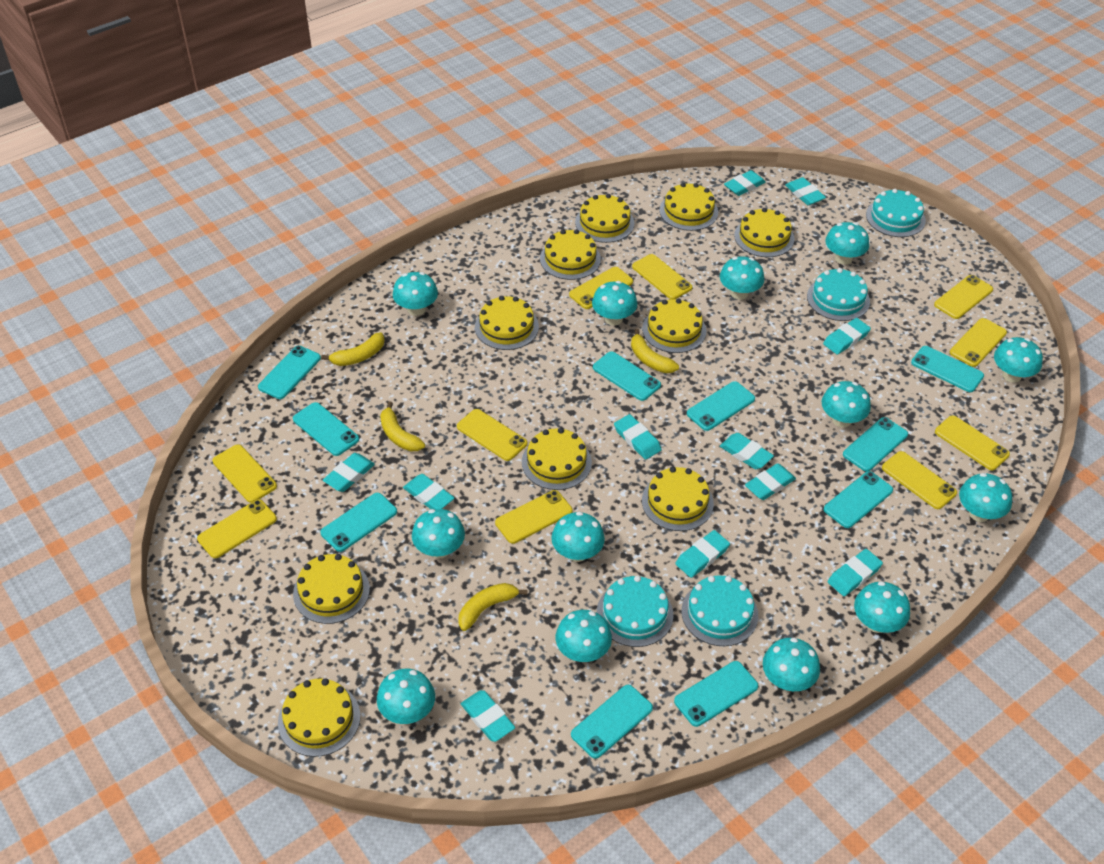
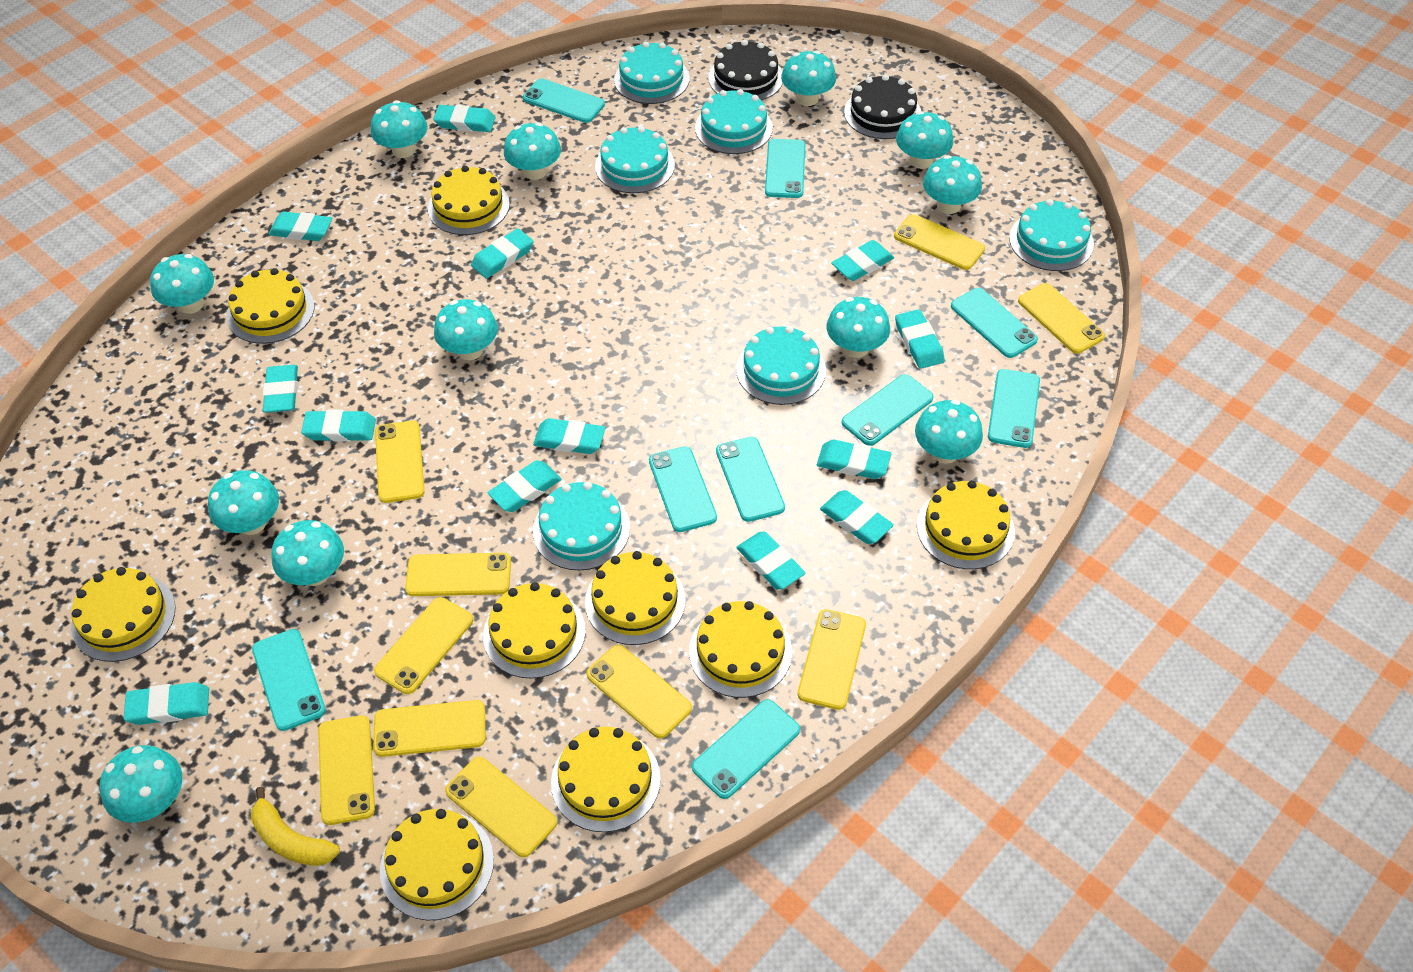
black cake: none = 0 -> [708,40,783,101] [844,74,921,139] = 2
turquoise cake: [597,575,673,647] [681,575,758,646] [807,268,870,321] [866,189,926,237] = 4 -> [533,482,630,571] [595,126,675,193] [614,42,690,104] [695,89,773,154] [736,326,826,405] [1009,199,1094,271] = 6
turquoise eraser: [323,453,375,492] [403,474,454,509] [461,690,515,742] [614,414,662,460] [675,530,730,578] [720,433,774,469] [724,170,766,196] [745,463,796,500] [785,177,826,205] [823,318,871,355] [828,549,883,596] = 11 -> [124,682,209,725] [263,365,298,413] [269,212,332,241] [301,410,376,442] [433,105,496,132] [471,228,534,279] [487,460,561,512] [533,418,605,454] [736,532,806,589] [817,440,891,479] [820,490,894,544] [831,240,894,281] [895,309,945,369] = 13
turquoise mushroom: [377,668,435,724] [393,272,438,316] [412,509,465,559] [551,512,605,562] [556,610,612,662] [592,281,637,325] [720,256,764,300] [763,638,820,691] [822,381,871,428] [826,222,869,264] [854,581,910,633] [959,473,1012,522] [994,337,1043,383] = 13 -> [100,745,182,822] [150,254,214,314] [208,470,279,535] [271,520,344,586] [371,100,428,158] [434,299,498,360] [504,123,561,180] [781,50,836,106] [827,297,890,358] [896,111,953,169] [915,400,983,464] [923,155,982,214] = 12
turquoise phone: [258,346,321,399] [293,402,359,456] [320,493,397,552] [571,685,653,759] [593,351,661,401] [674,661,758,727] [687,381,755,431] [824,471,893,528] [843,417,908,471] [911,346,984,392] = 10 -> [252,629,326,731] [523,78,605,123] [649,446,717,532] [692,699,800,799] [716,437,785,522] [765,139,805,198] [842,374,934,446] [951,288,1038,358] [988,369,1040,448] = 9
yellow banana: [321,332,385,366] [380,401,425,451] [458,583,527,631] [631,329,679,373] = 4 -> [251,787,340,866] = 1
yellow cake: [278,678,360,757] [293,554,370,624] [475,296,539,350] [522,428,592,490] [540,229,601,280] [575,194,634,243] [642,298,706,353] [642,467,714,531] [659,183,718,231] [734,208,794,257] = 10 -> [71,567,176,662] [226,268,314,344] [380,809,494,920] [428,166,510,235] [483,582,586,679] [551,727,661,832] [585,551,686,645] [689,601,792,698] [917,480,1015,569] = 9

